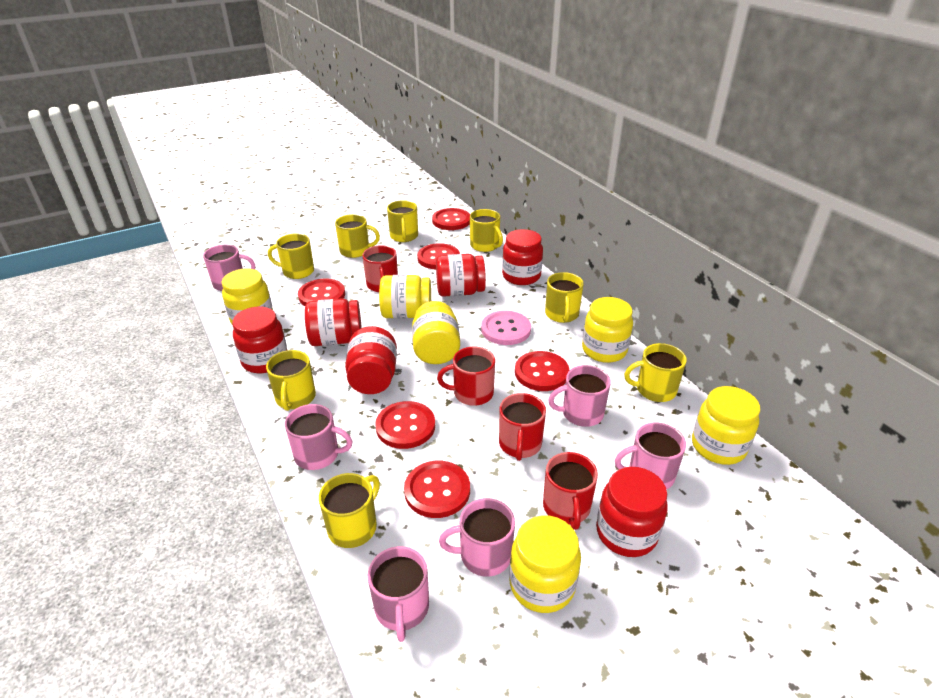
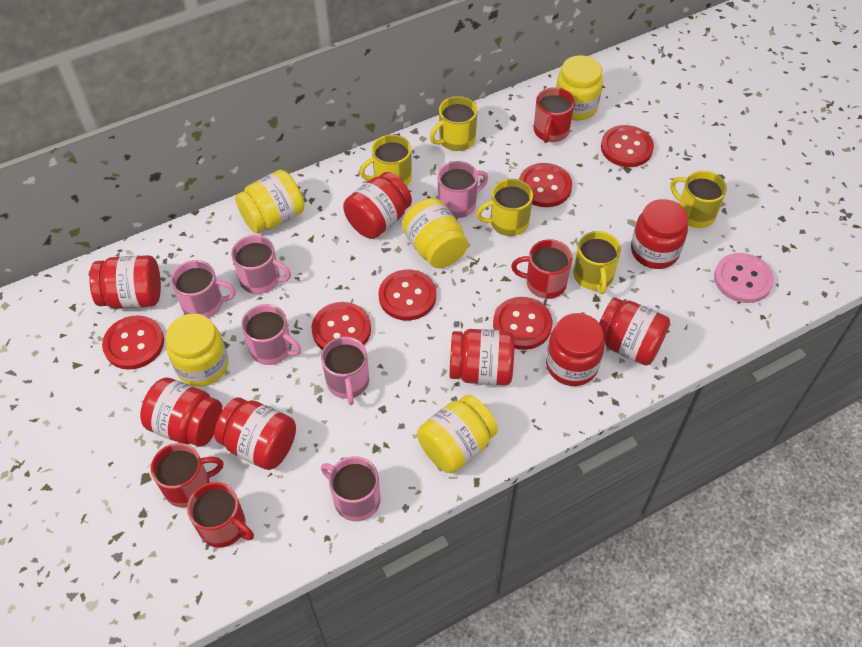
red jar: [232,307,287,373] [305,298,362,346] [345,326,397,394] [436,254,486,297] [502,229,543,285] [596,467,668,557] = 6 -> [89,255,161,309] [140,378,222,447] [214,397,296,470] [343,172,412,239] [450,329,515,385] [546,313,605,386] [599,297,670,366] [631,199,688,269] = 8
yellow jar: [222,268,273,324] [379,275,431,319] [412,301,460,364] [509,515,581,613] [582,297,633,363] [692,386,760,465] = 6 -> [166,314,228,387] [235,170,305,233] [402,198,468,268] [417,394,498,473] [556,55,603,120] = 5
yellow mug: [266,350,316,411] [268,233,314,279] [319,473,380,548] [335,214,380,258] [387,200,418,242] [470,209,503,252] [545,272,583,323] [624,343,687,402] = 8 -> [360,134,412,186] [430,96,477,151] [476,179,533,236] [573,231,621,294] [670,171,727,228] = 5

